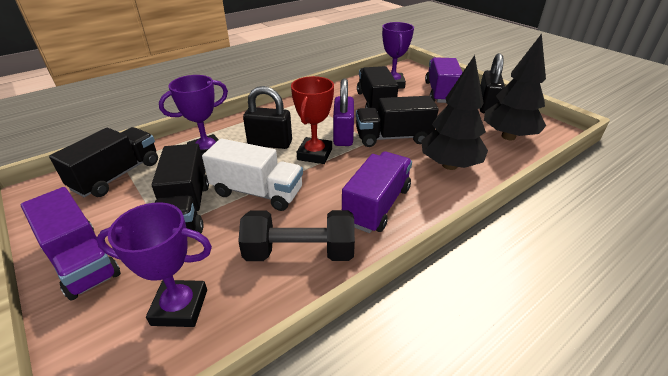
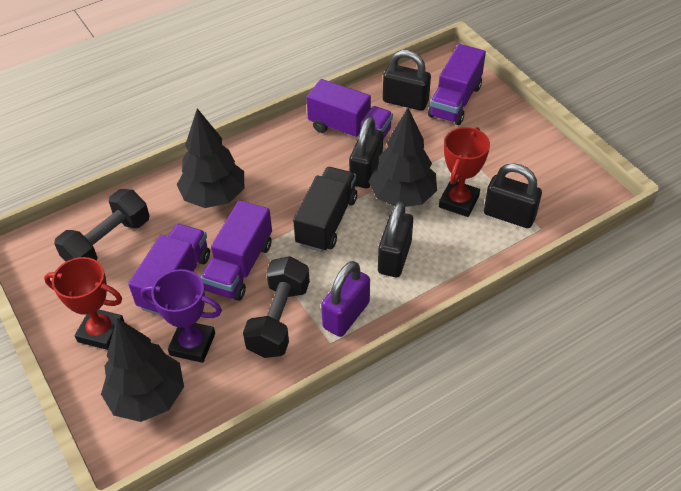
black dumbbell: [238,210,355,261] = 1 -> [54,189,150,262] [243,256,310,358] = 2
black padlock: [243,86,292,149] [480,53,505,113] = 2 -> [349,117,383,188] [378,202,413,277] [383,50,431,111] [484,163,542,228] = 4
black tree: [421,55,488,170] [484,34,546,140] = 2 -> [101,318,184,422] [177,108,244,208] [369,108,437,207] = 3
black truck: [49,127,158,197] [152,143,209,233] [356,96,439,147] [357,66,398,112] = 4 -> [293,167,357,252] = 1
purple trophy: [96,202,212,327] [159,75,228,155] [382,22,414,89] = 3 -> [141,269,222,363] = 1
purple truck: [21,187,121,301] [342,151,412,233] [425,57,463,103] = 3 -> [128,224,210,316] [201,200,272,301] [307,79,393,139] [428,44,486,125] = 4
red trophy: [291,76,334,164] = 1 -> [44,257,124,350] [439,127,490,217] = 2
white truck: [202,138,303,211] = 1 -> none = 0

